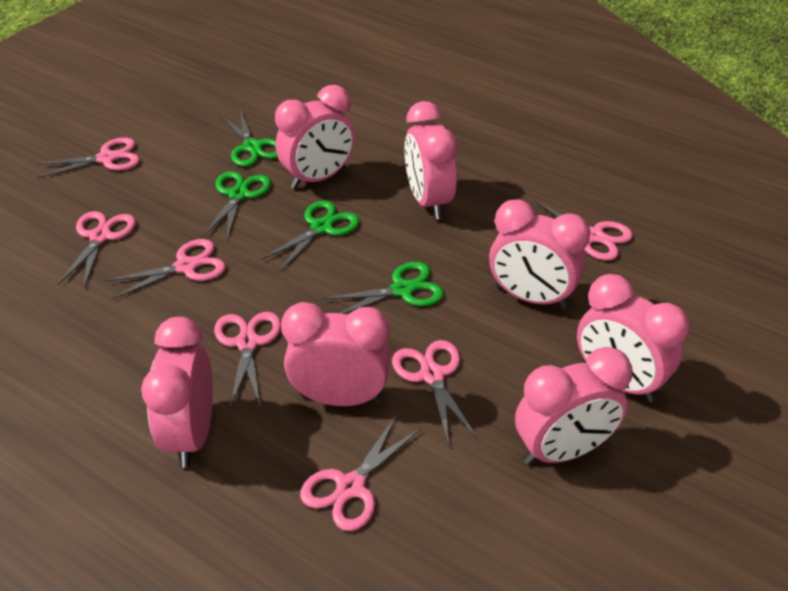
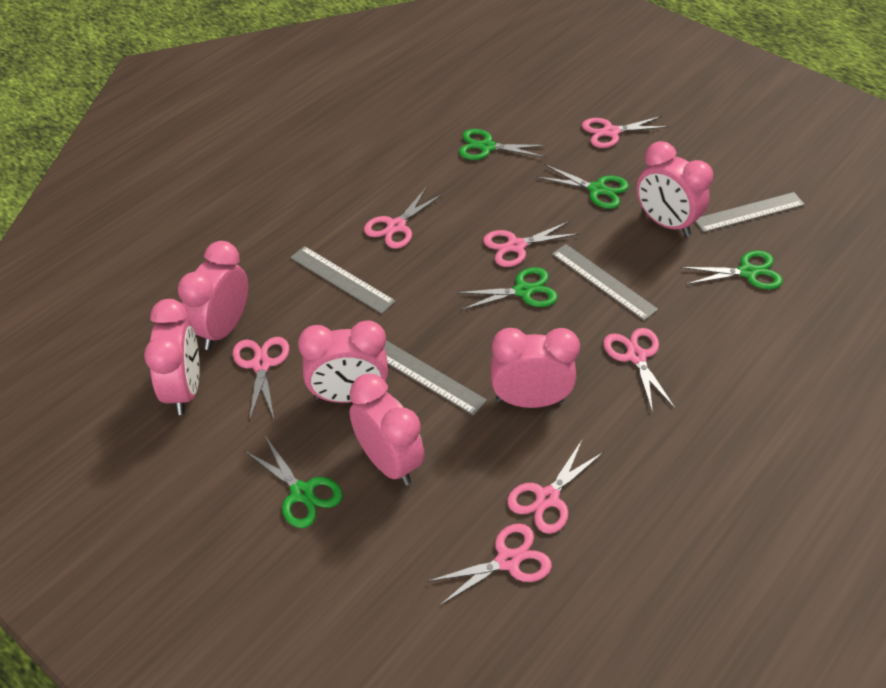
green scissors: [203,171,271,239] [220,110,278,167] [261,200,359,271] [322,262,444,314] = 4 -> [245,436,343,528] [455,267,558,310] [459,129,547,160] [537,164,629,209] [681,250,783,289] = 5
grey ruler: none = 0 -> [290,246,396,314] [384,340,487,415] [552,244,658,321] [695,192,805,232] = 4
pink clock: [141,317,213,467] [275,85,355,189] [281,302,391,406] [404,101,457,219] [489,199,591,309] [515,347,633,465] [577,274,690,402] = 7 -> [144,299,199,415] [178,241,248,350] [298,320,388,403] [350,374,425,486] [491,328,580,408] [636,141,713,236] = 6

